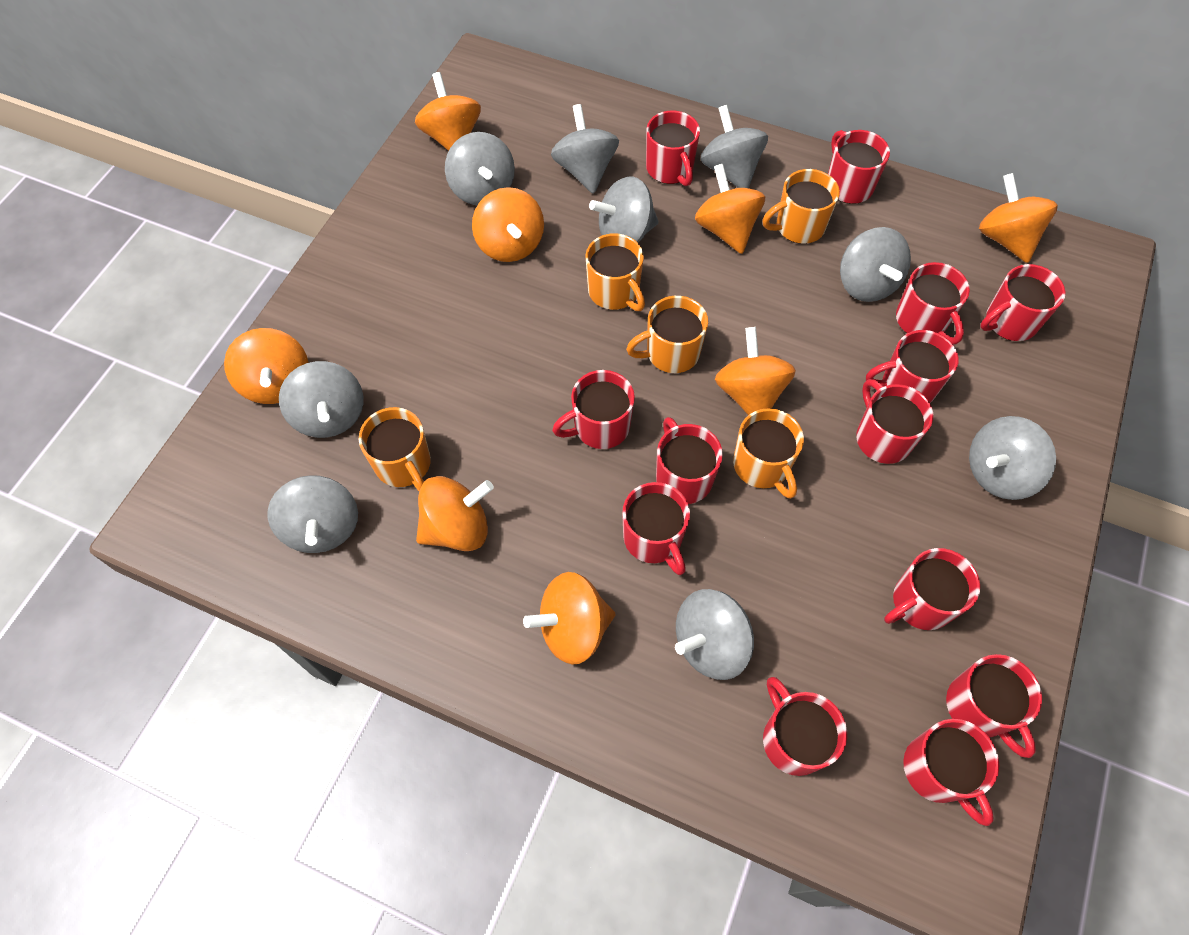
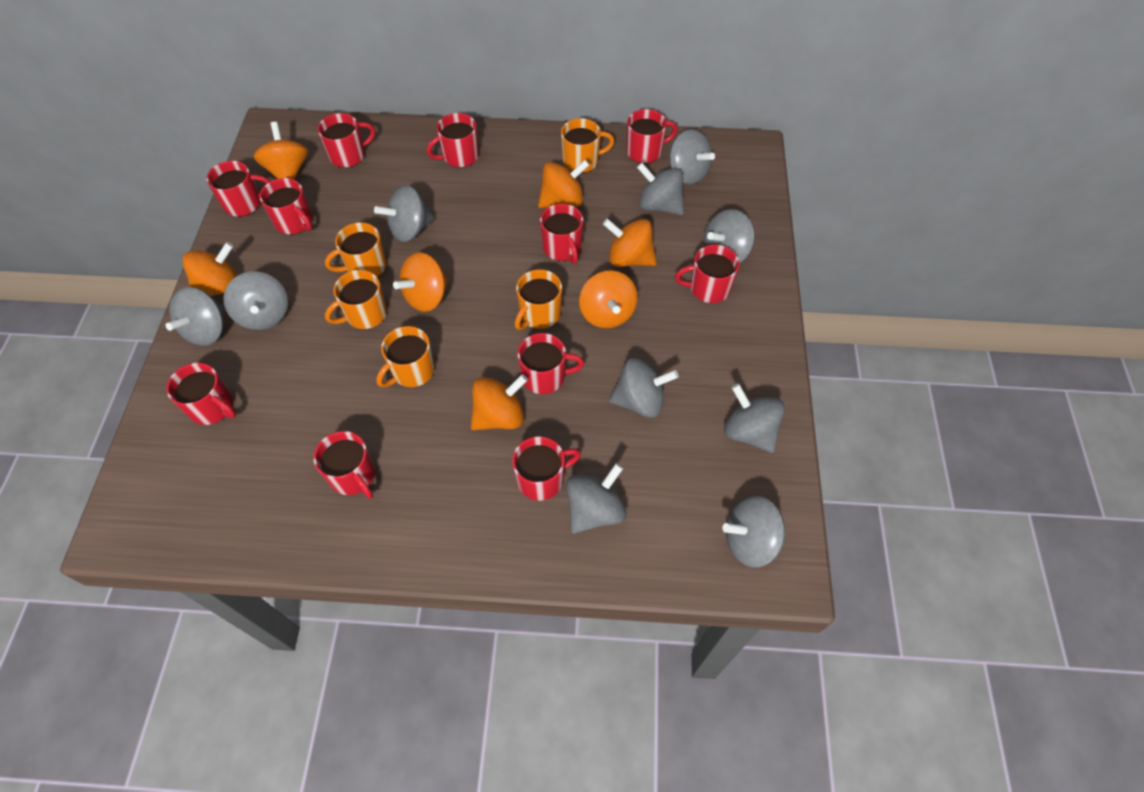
grey spinning top: [268,475,358,553] [279,361,363,438] [445,132,515,205] [551,104,619,194] [589,176,659,243] [675,589,754,680] [700,105,768,188] [840,227,911,302] [969,416,1056,500] = 9 -> [166,287,224,346] [223,271,288,330] [374,185,435,242] [566,463,626,534] [609,358,679,418] [637,163,684,215] [669,129,715,185] [704,209,755,263] [722,496,785,568] [724,384,785,453] = 10
orange spinning top: [224,328,309,404] [415,72,481,151] [416,476,494,551] [472,187,544,262] [523,572,616,665] [695,164,765,254] [715,327,796,415] [979,173,1058,263] = 8 -> [182,242,238,296] [254,122,308,179] [393,253,449,312] [471,374,528,430] [538,160,590,208] [579,270,638,329] [603,219,657,267] = 7
red mug: [552,370,635,449] [622,482,690,575] [646,110,700,186] [656,417,723,504] [763,677,847,776] [828,130,890,204] [856,379,933,464] [866,330,959,403] [884,548,980,630] [896,262,970,345] [903,719,999,826] [946,654,1042,758] [980,264,1066,341] = 13 -> [166,363,236,425] [206,161,270,217] [259,178,312,235] [314,431,375,499] [318,113,375,168] [427,113,479,168] [512,436,581,501] [517,333,584,394] [540,204,583,264] [626,109,678,164] [675,245,740,303] = 11

